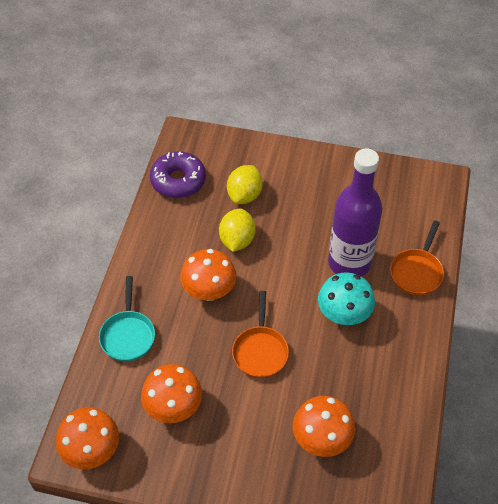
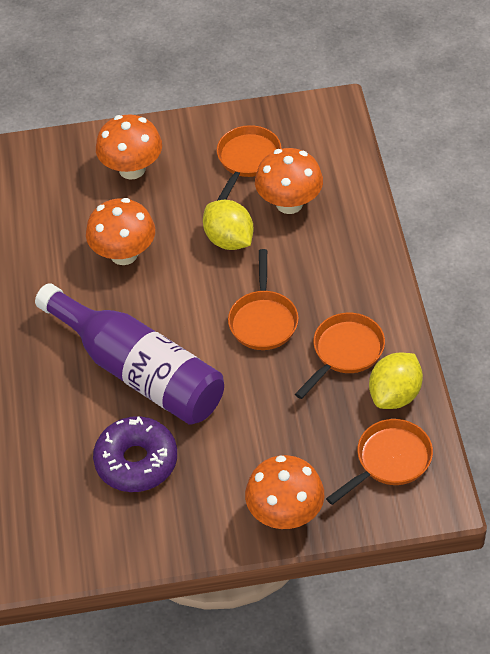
orange pan: [232,291,289,378] [390,220,444,295] = 2 -> [217,125,282,201] [228,249,299,350] [295,313,385,399] [326,419,433,505] = 4
turquoise mushroom: [318,272,375,325] = 1 -> none = 0
turquoise pan: [99,276,155,362] = 1 -> none = 0

